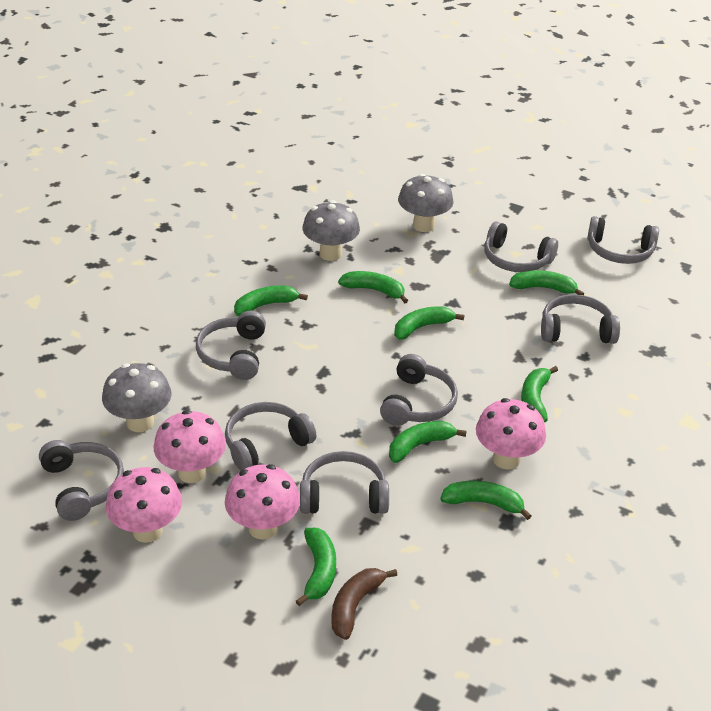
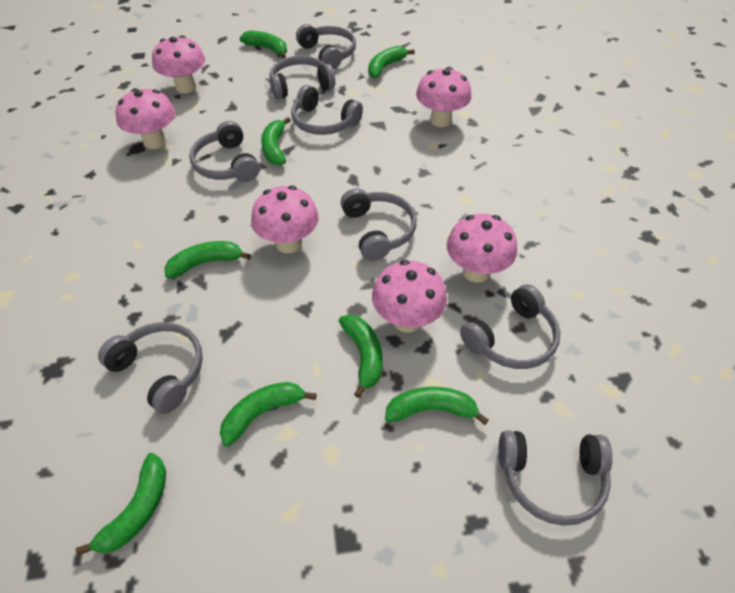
brown banana: [331,568,397,640] = 1 -> none = 0
grey mushroom: [102,363,171,432] [302,200,360,261] [398,174,454,232] = 3 -> none = 0
pink mushroom: [106,467,182,543] [154,410,226,483] [225,464,300,540] [476,398,546,470] = 4 -> [116,88,175,149] [152,35,205,93] [251,186,319,253] [372,260,447,333] [416,67,472,127] [447,214,517,283] = 6

